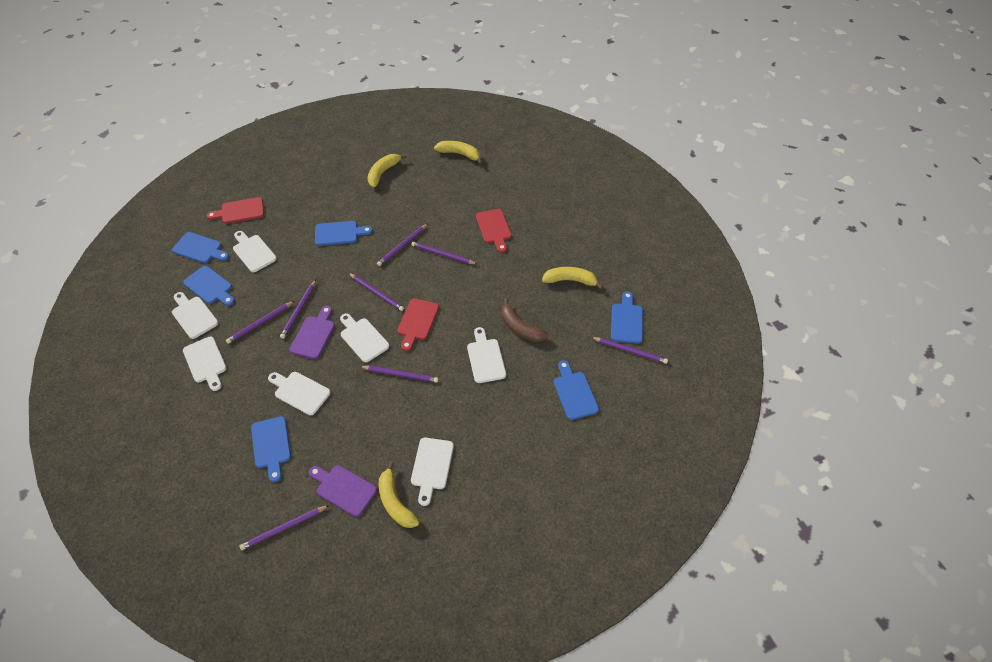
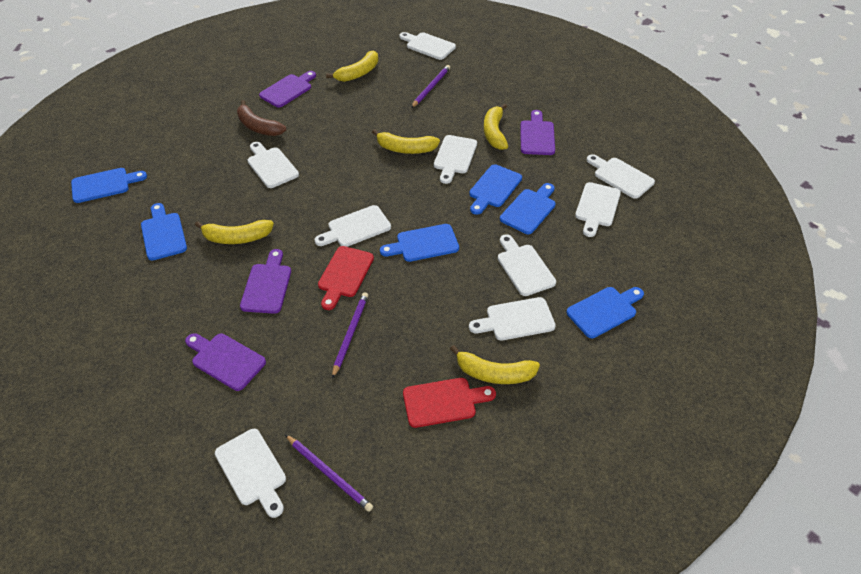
purple cutting board: [289,306,335,359] [309,465,377,517] = 2 -> [185,333,266,391] [240,249,291,314] [259,71,316,108] [520,110,555,155] = 4
purple pencil: [226,301,294,344] [239,505,329,550] [280,280,316,339] [348,273,404,311] [359,366,438,383] [377,224,428,266] [411,242,477,264] [591,337,668,364] = 8 -> [285,435,373,512] [332,292,368,378] [411,65,450,108] = 3
red cutting board: [207,197,264,224] [397,298,439,351] [476,209,512,253] = 3 -> [318,246,374,310] [403,378,496,428] = 2
white cutting board: [172,292,218,339] [183,337,227,391] [233,231,277,272] [268,372,331,415] [340,313,389,362] [411,438,454,506] [467,327,506,383] = 7 -> [215,429,286,518] [248,142,299,188] [314,205,391,247] [400,32,456,60] [434,135,477,184] [469,297,556,340] [498,234,556,296] [575,182,621,237] [586,154,655,199] = 9
yellow banana: [367,154,407,187] [379,461,420,528] [434,141,483,164] [542,267,603,289] = 4 -> [195,220,274,244] [326,50,378,82] [372,129,440,154] [450,345,540,384] [484,103,508,150] = 5

